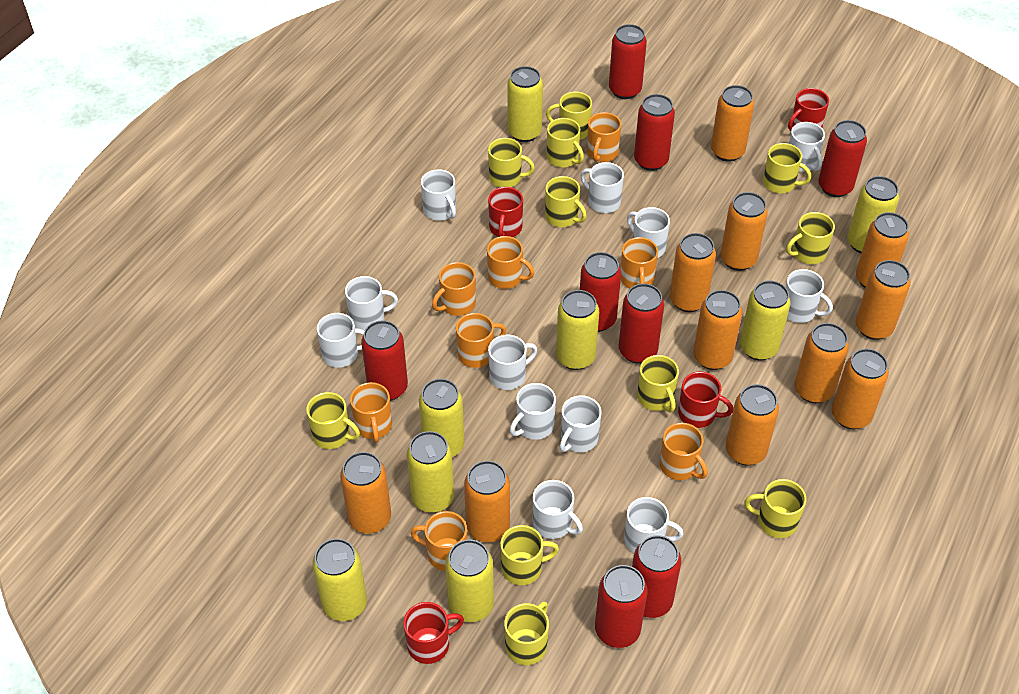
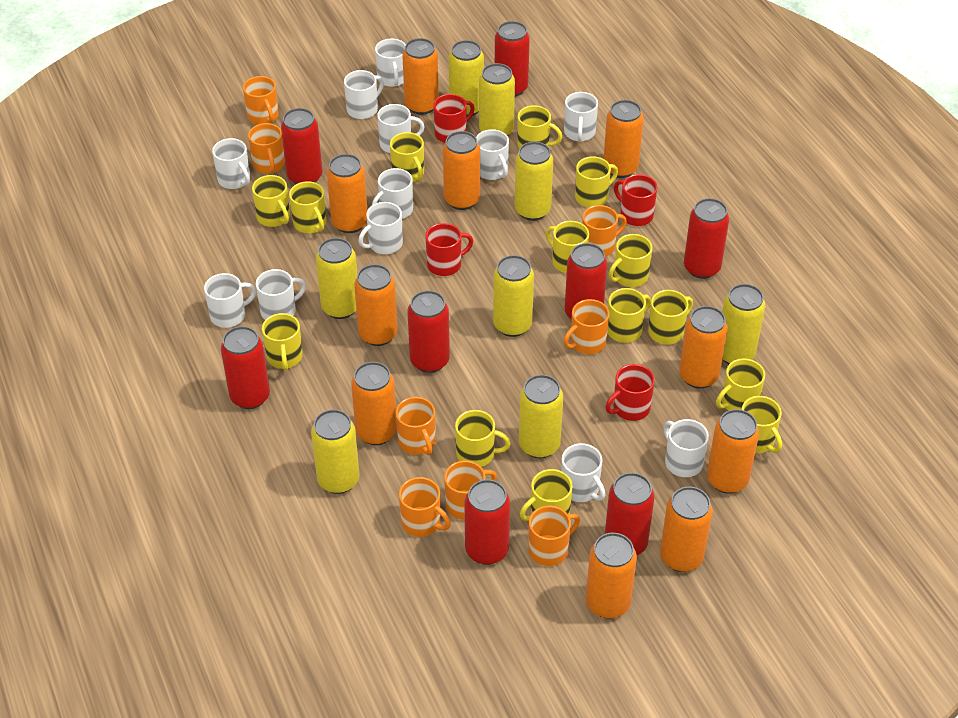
orange can: [340,452,391,534] [464,461,510,542] [670,233,716,312] [693,290,742,370] [711,85,754,162] [720,192,768,271] [726,384,779,465] [794,323,849,403] [832,349,889,429] [856,212,909,288] [856,260,911,340] = 11 -> [327,154,367,233] [351,362,397,445] [354,264,398,346] [403,38,439,115] [443,131,480,210] [586,533,637,619] [603,100,644,178] [660,487,713,572] [679,306,728,389] [707,409,759,494] = 10
yellow mug: [306,392,360,449] [488,138,535,187] [500,525,559,585] [504,601,549,665] [545,176,587,227] [546,92,592,140] [547,118,584,167] [637,355,679,412] [744,479,806,538] [763,143,811,193] [786,212,835,264] = 11 -> [252,175,290,227] [262,313,303,371] [289,181,326,233] [390,132,424,182] [455,410,511,467] [517,105,562,149] [520,469,573,521] [546,221,589,273] [575,156,618,207] [607,288,651,343] [608,234,652,287] [648,290,693,345] [716,359,765,411] [742,396,782,453] = 14

